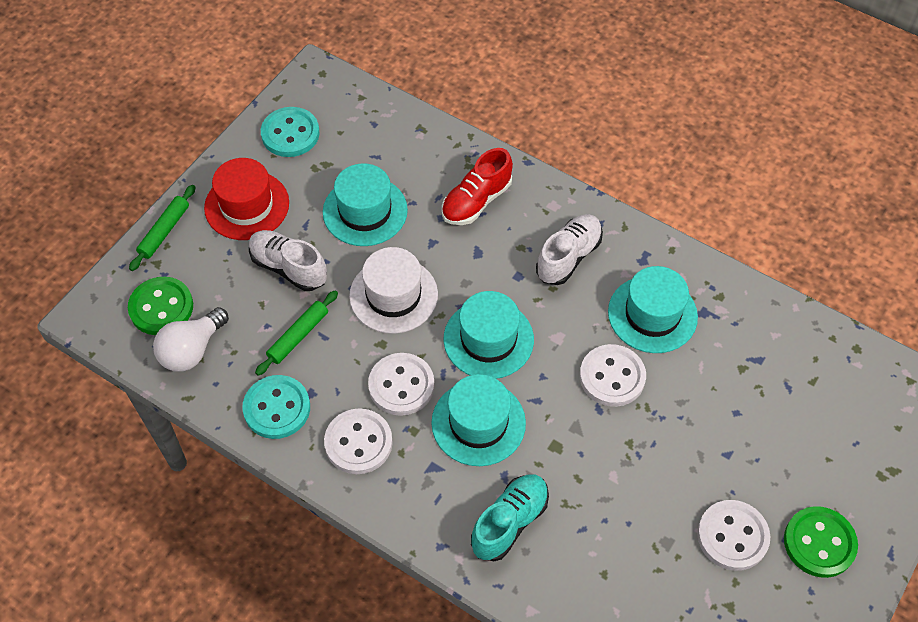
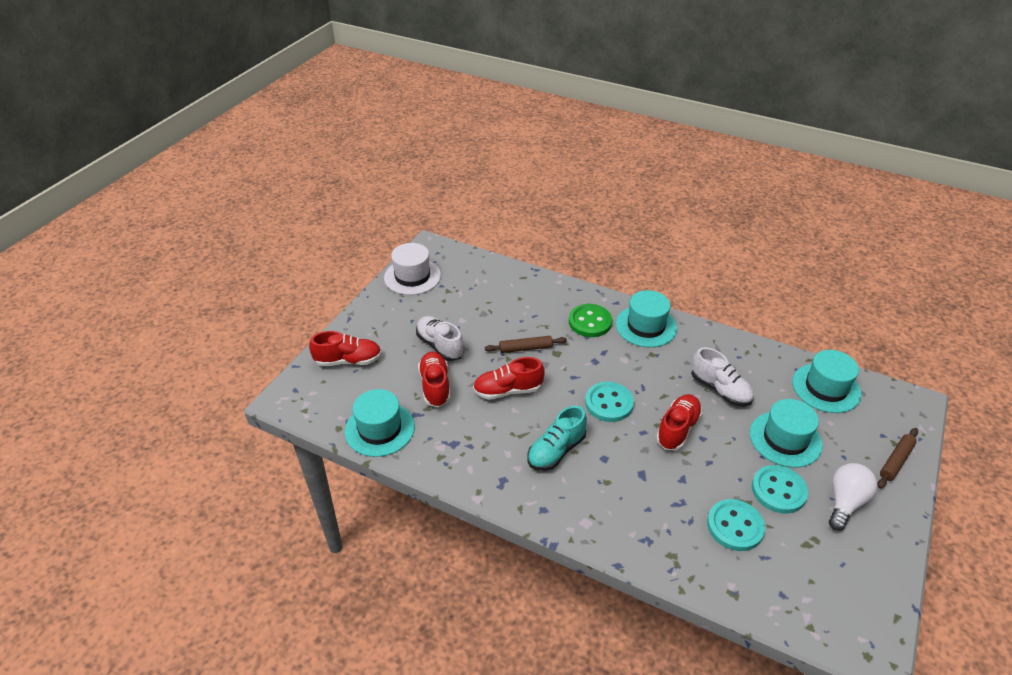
brown rolling pin: none = 0 -> [485,336,567,353] [878,428,918,488] = 2
green button: [128,277,193,335] [784,506,858,578] = 2 -> [569,304,612,337] = 1
green rolling pin: [129,185,195,271] [255,290,338,376] = 2 -> none = 0
red hat: [204,158,289,240] = 1 -> none = 0
red shoe: [442,148,513,225] = 1 -> [309,331,382,366] [418,352,451,407] [473,357,544,400] [656,394,703,450] = 4
turquoise button: [242,375,310,439] [261,107,320,157] = 2 -> [585,382,634,422] [707,499,765,551] [752,465,808,514] = 3
white button: [324,408,393,474] [368,353,435,416] [580,344,646,407] [697,500,770,571] = 4 -> none = 0

